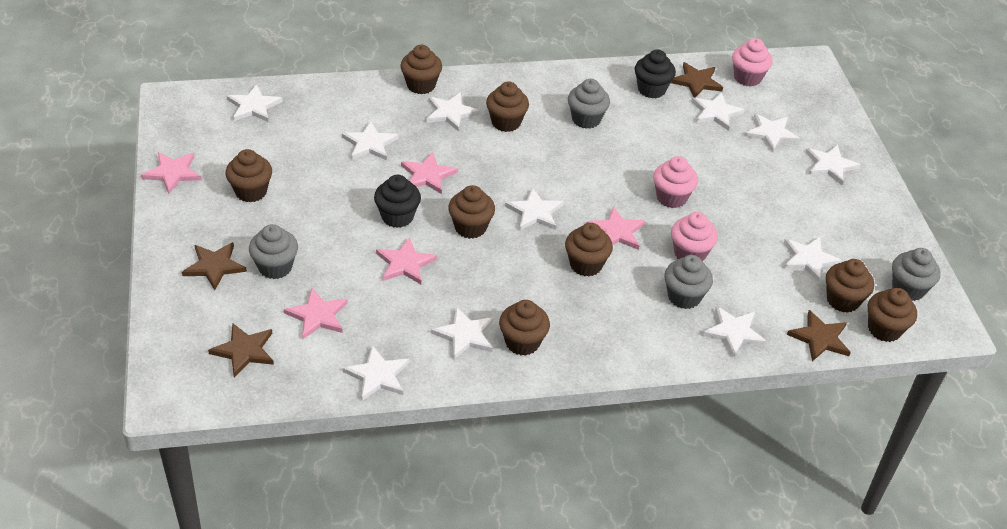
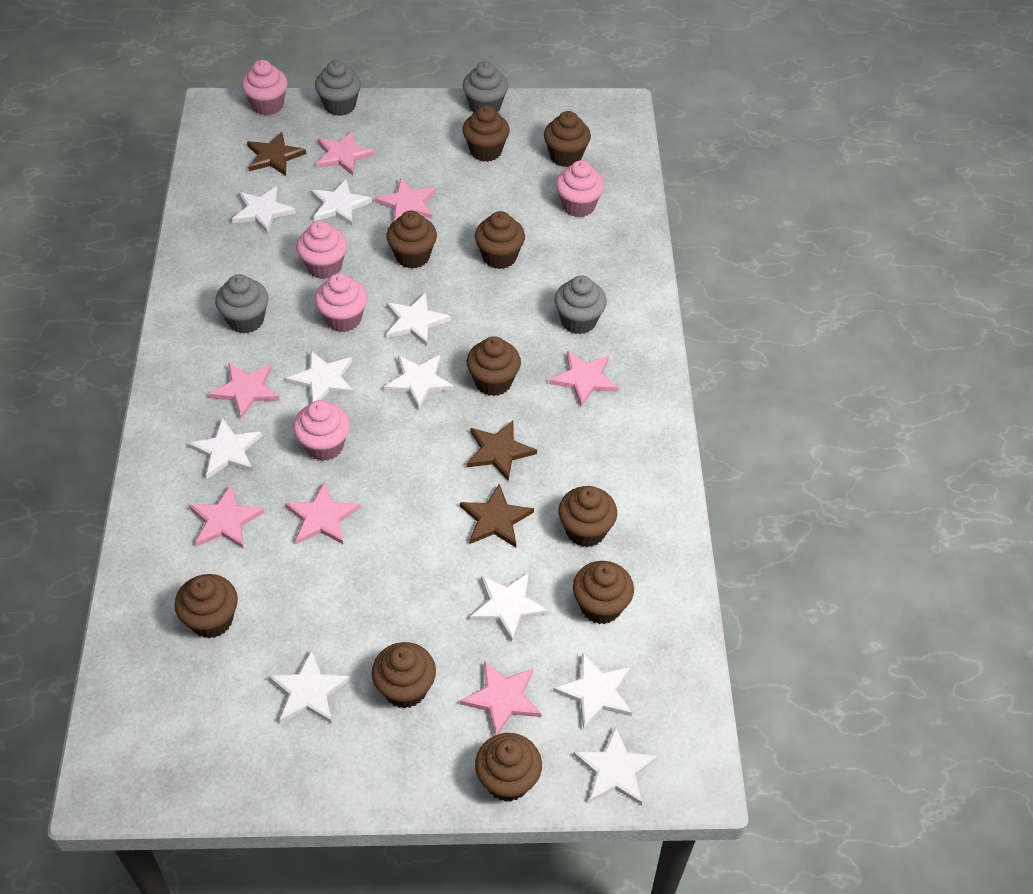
black cupcake: [374,175,421,228] [635,49,676,99] = 2 -> none = 0
brown cupcake: [225,149,272,202] [400,45,442,94] [448,185,495,239] [486,82,529,132] [499,300,550,356] [565,223,613,277] [826,259,874,313] [868,288,917,342] = 8 -> [175,574,238,638] [372,642,436,709] [386,211,437,269] [463,106,510,162] [467,336,521,396] [475,211,525,269] [475,733,542,802] [544,111,591,167] [558,486,617,547] [573,561,634,624] = 10
brown star: [182,242,247,290] [208,323,274,377] [671,62,723,98] [787,310,851,361] = 4 -> [247,132,306,176] [460,484,534,548] [467,420,537,481] = 3
pink cupcake: [653,156,698,208] [671,212,718,262] [732,38,773,87] = 3 -> [241,60,288,115] [293,400,350,461] [296,221,348,279] [315,273,368,332] [556,160,604,217] = 5
pink star: [141,152,202,194] [284,288,348,340] [376,237,437,284] [401,152,458,194] [587,206,645,250] = 5 -> [189,485,265,548] [209,363,280,419] [285,482,361,544] [317,131,375,175] [375,178,436,221] [460,661,542,735] [549,351,619,407] = 7
white star: [227,84,283,122] [342,121,398,160] [343,345,409,400] [426,92,480,131] [431,307,494,360] [505,187,564,231] [691,92,745,131] [702,306,767,357] [744,113,800,152] [783,237,842,282] [805,145,861,185] = 11 -> [188,418,262,479] [232,186,296,234] [268,650,351,724] [286,351,354,402] [311,179,372,226] [384,355,454,410] [386,293,451,346] [470,572,549,641] [553,652,632,730] [573,726,658,806] = 10

